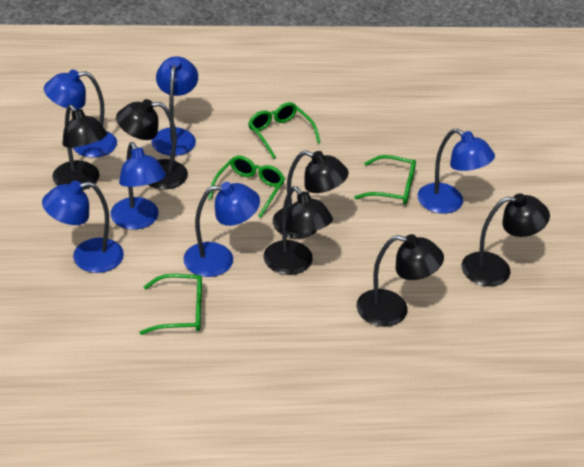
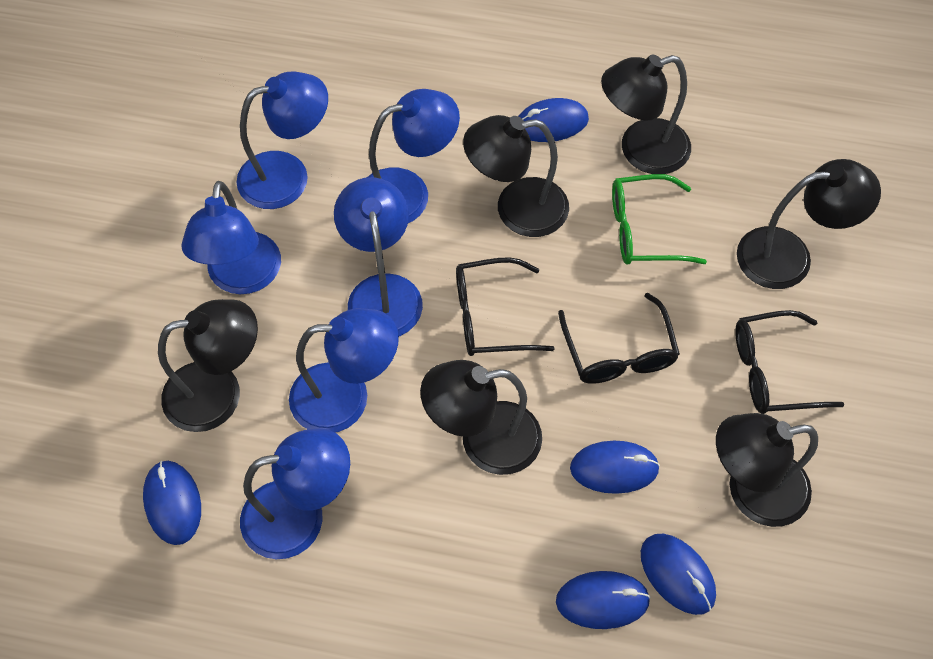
black glasses: none = 0 -> [456,257,555,356] [558,293,680,384] [735,310,844,414] = 3
blue mouse: none = 0 -> [143,461,201,545] [518,98,589,142] [556,571,651,629] [570,441,660,494] [641,534,716,615] = 5
green glasses: [139,274,202,335] [208,156,285,218] [248,102,321,159] [354,155,416,204] = 4 -> [612,174,707,265] = 1

